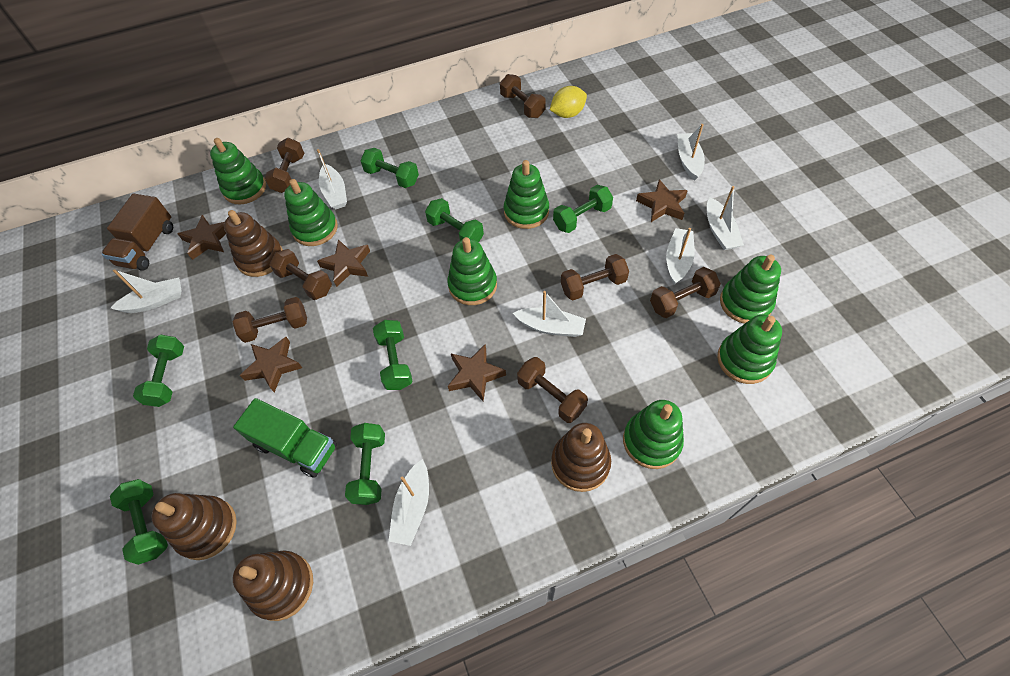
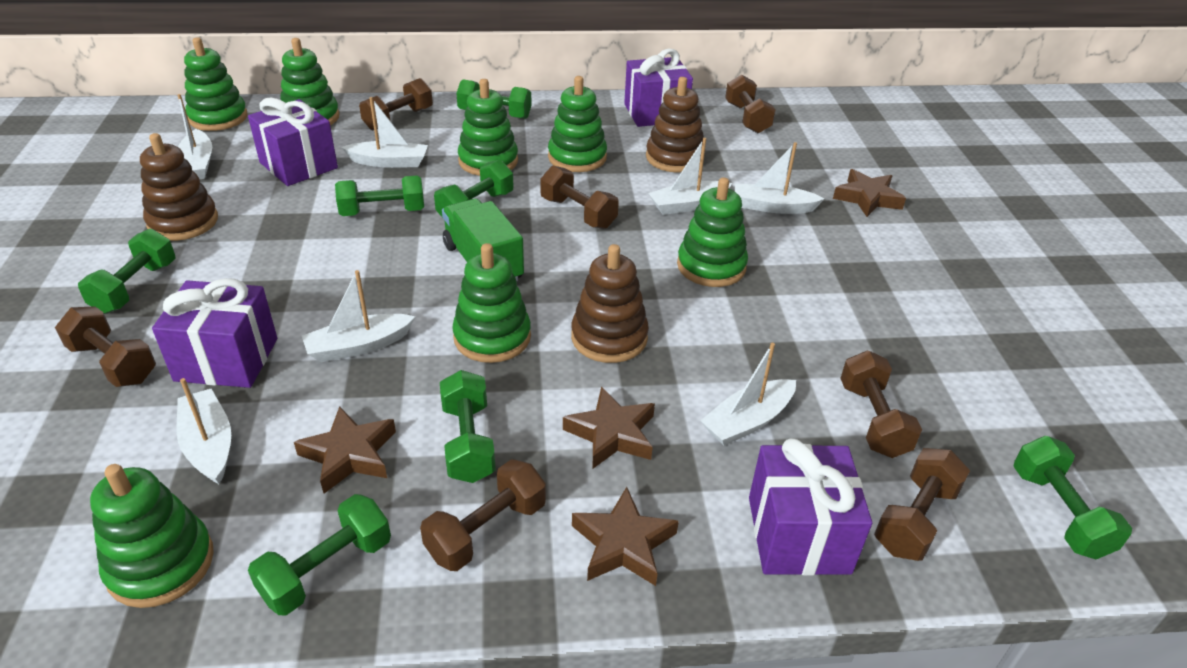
brown stacking toy: [152,493,237,560] [224,210,283,277] [233,550,313,621] [551,423,611,492] = 4 -> [140,133,218,241] [571,244,649,363] [646,77,704,172] = 3
brown star: [178,215,226,260] [240,337,302,392] [317,239,370,287] [448,344,506,401] [636,179,688,222] = 5 -> [294,406,396,494] [563,386,655,469] [572,487,679,586] [833,169,906,217] = 4
brown truck: [102,193,173,271] = 1 -> none = 0
purple gift: none = 0 -> [152,278,277,388] [248,98,338,186] [624,49,693,127] [749,438,872,576] = 4
yellow lemon: [550,86,587,118] = 1 -> none = 0

